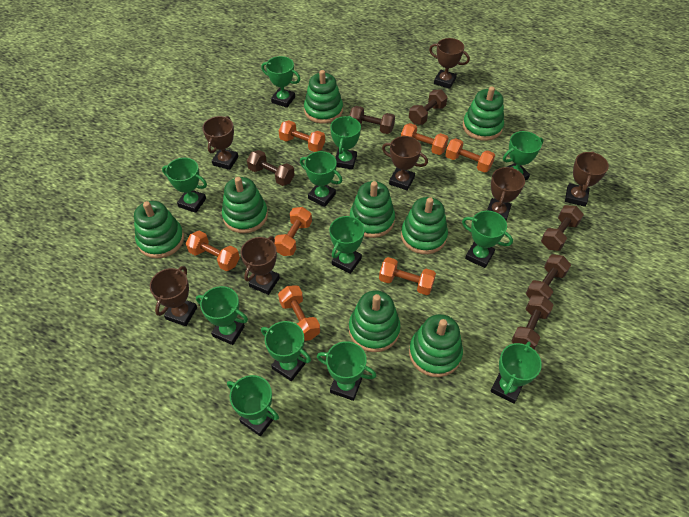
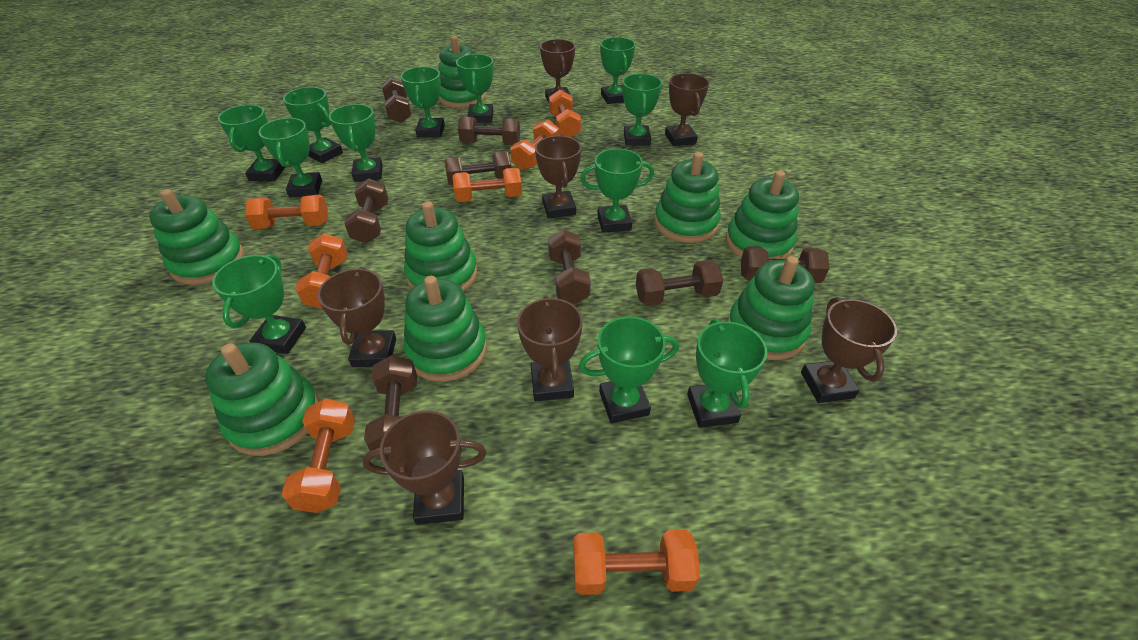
brown dumbbell: [247,150,295,186] [349,106,395,134] [409,90,448,125] [511,295,554,350] [526,254,571,299] [541,205,584,251] = 6 -> [344,178,389,243] [364,355,417,451] [382,77,411,123] [444,151,511,186] [458,116,520,145] [548,230,591,304] [636,260,723,306] [741,246,829,283] = 8

